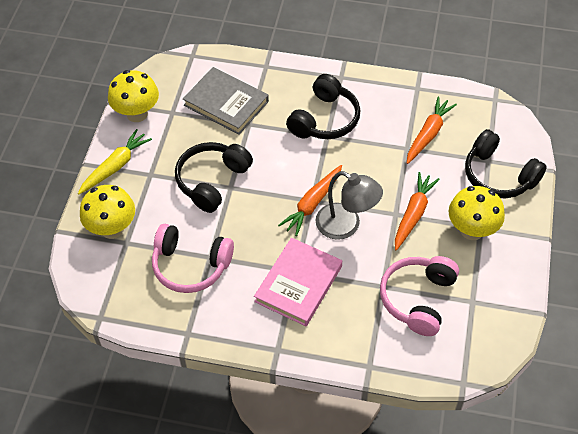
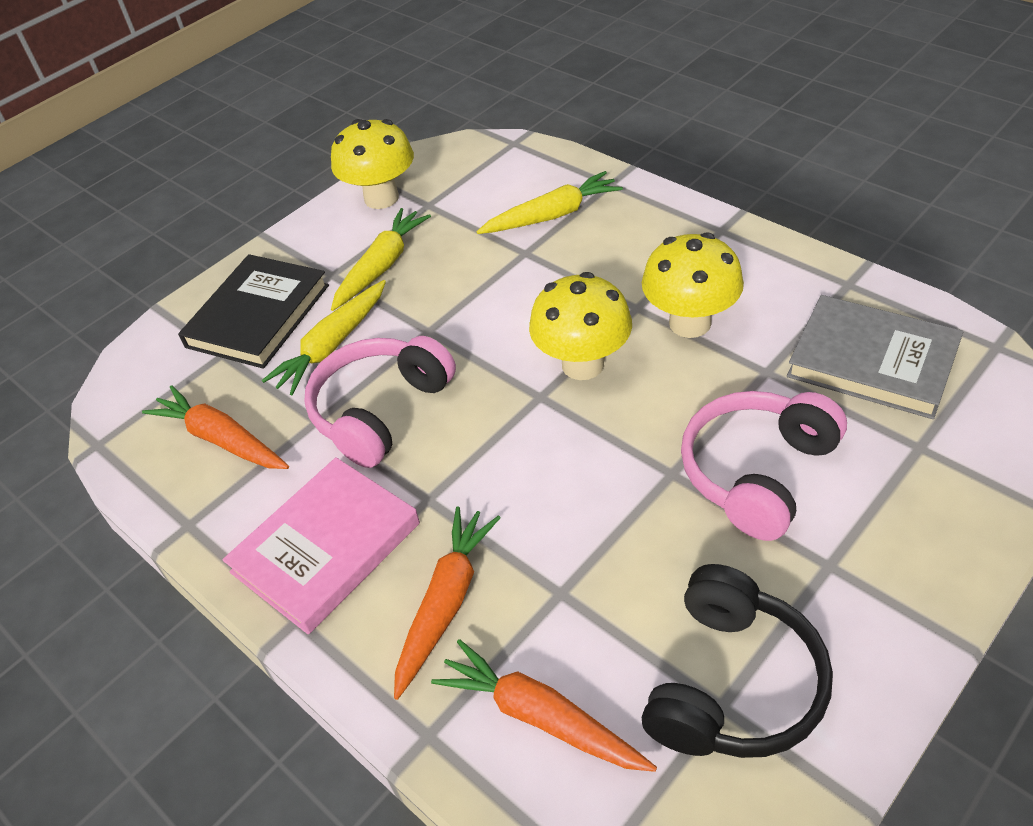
black book: none = 0 -> [178,254,329,369] = 1
black headphones: [175,142,253,213] [286,74,360,139] [465,129,547,198] = 3 -> [642,564,833,758] = 1
grey lamp: [315,171,383,240] = 1 -> none = 0
yellow carrot: [78,129,152,194] = 1 -> [262,280,386,395] [331,208,431,311] [477,171,623,234] = 3

